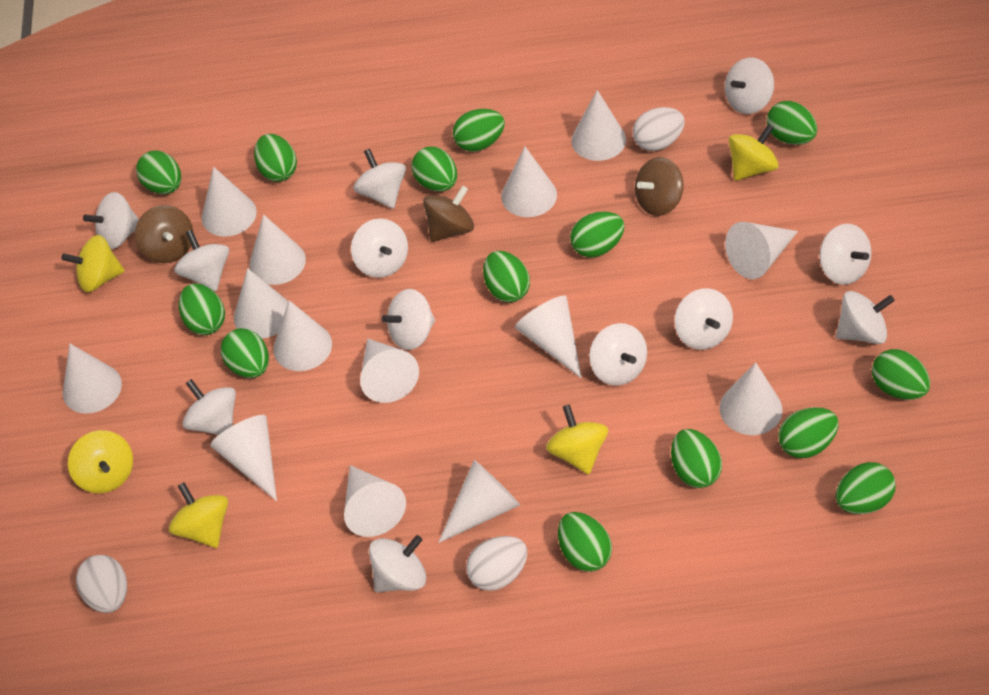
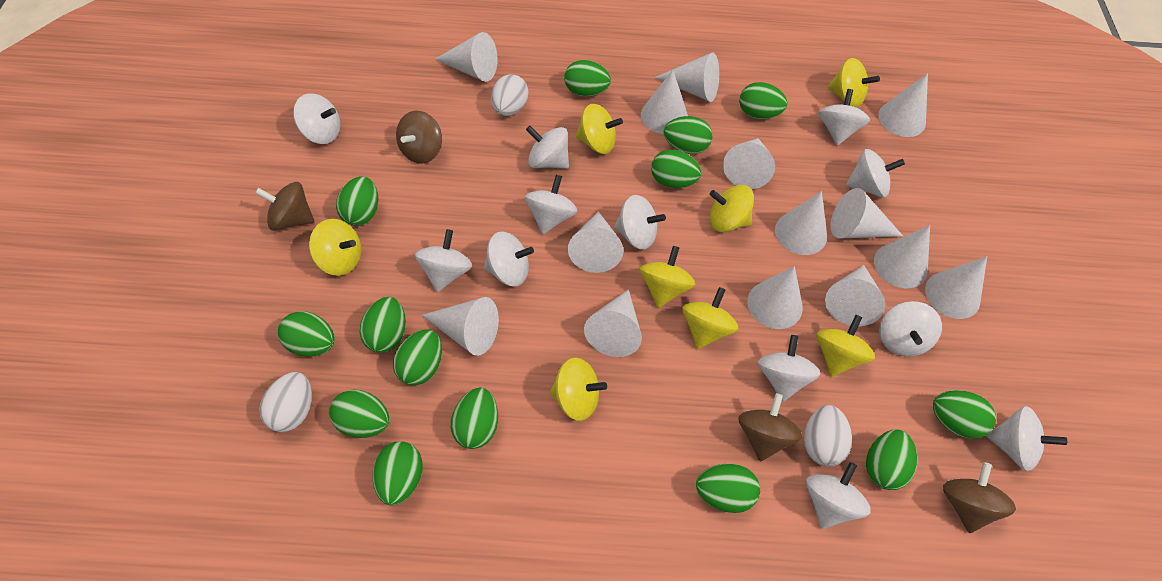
brown spinning top: [135,205,193,263] [423,186,474,242] [635,157,684,216] = 3 -> [255,182,314,231] [396,111,442,164] [738,393,802,461] [943,462,1016,533] = 4
yellow spinning top: [61,235,125,292] [68,430,133,493] [169,482,228,548] [546,404,608,474] [728,124,779,181] = 5 -> [309,219,361,276] [550,358,607,421] [576,104,623,154] [640,246,695,308] [682,287,738,349] [709,185,754,232] [816,315,875,377] [828,58,880,107] = 8

